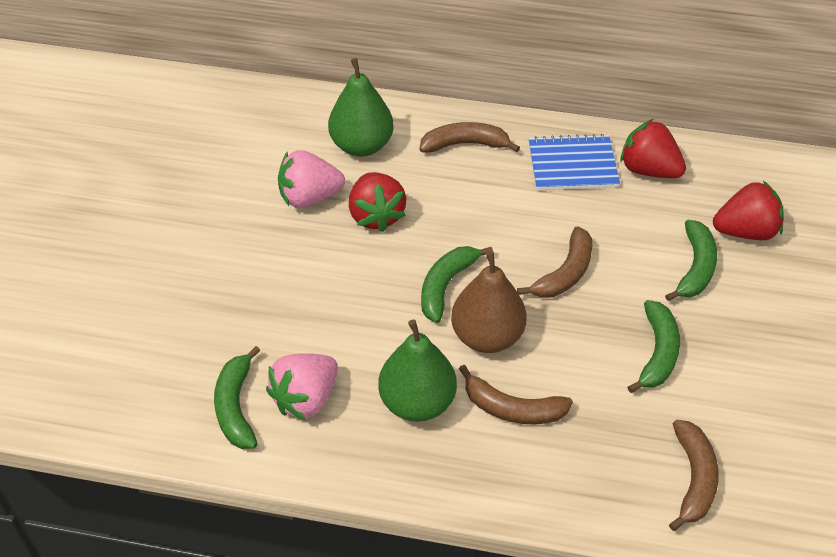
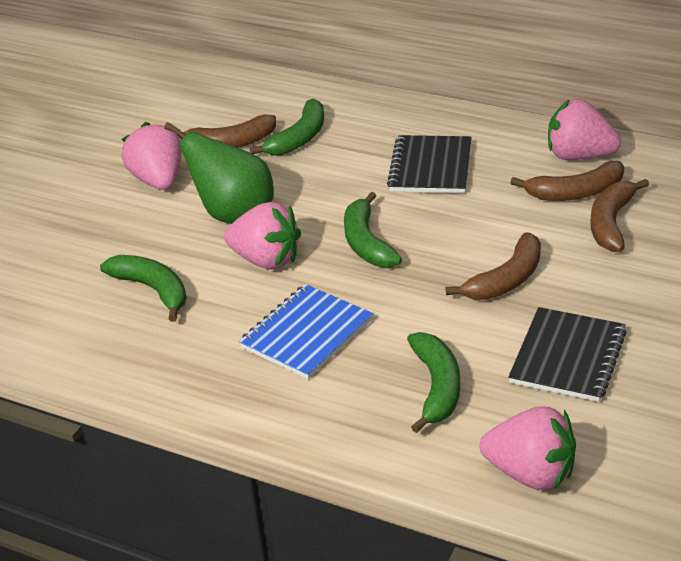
black notebook: none = 0 -> [387,135,472,193] [508,307,627,402] = 2
brown pear: [451,251,527,353] = 1 -> none = 0
green pear: [328,58,394,157] [378,319,457,422] = 2 -> [164,122,274,224] = 1
pink strawberry: [266,353,338,420] [278,150,345,208] = 2 -> [121,122,182,190] [224,202,301,270] [480,406,576,490] [548,99,621,160] = 4
red strawberry: [349,172,406,232] [620,119,686,178] [713,181,784,240] = 3 -> none = 0

